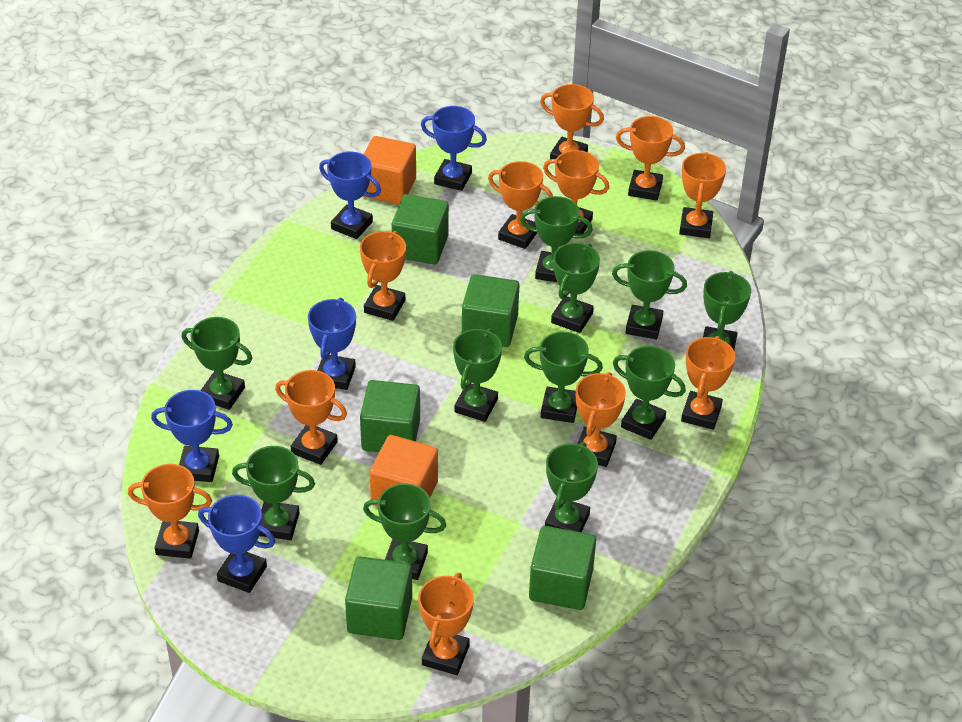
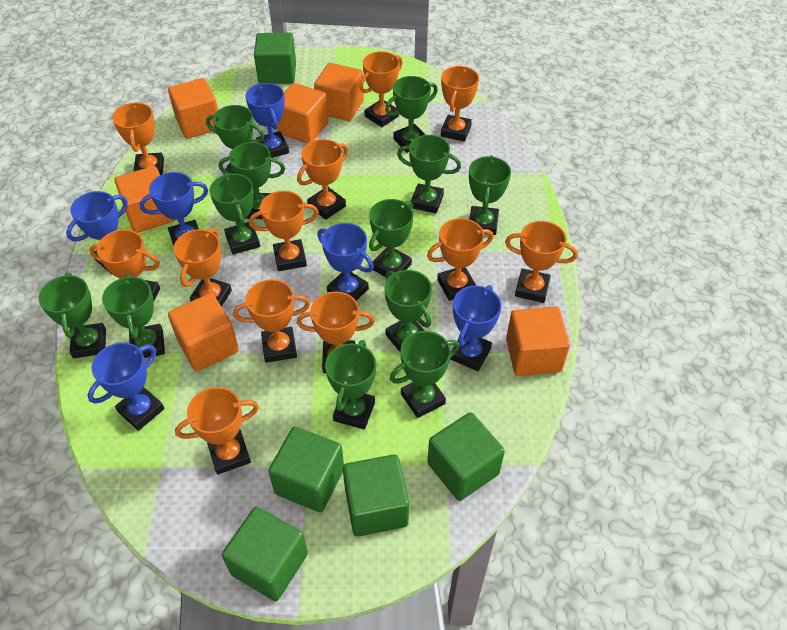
blue trophy: [151,390,233,482] [198,494,275,593] [308,298,356,390] [319,152,381,239] [421,106,487,191] = 5 -> [66,191,128,274] [88,342,165,431] [140,172,208,245] [245,83,289,158] [317,223,374,301] [450,285,501,371] = 6
green trophy: [181,317,252,410] [232,446,315,540] [363,483,446,580] [453,328,502,422] [520,196,593,282] [524,332,603,423] [545,442,598,532] [551,243,600,333] [612,250,687,339] [613,346,686,440] [703,271,751,350] = 11 -> [39,273,106,358] [102,274,165,358] [206,105,265,173] [209,173,260,255] [219,142,285,219] [325,340,376,429] [369,199,413,277] [384,270,432,352] [385,76,438,153] [390,331,459,418] [397,135,461,213] [469,155,511,235] = 12
orange cube: [362,136,416,204] [369,435,438,507] = 2 -> [114,166,175,233] [168,78,218,139] [168,293,239,371] [277,83,329,144] [314,63,364,121] [506,306,570,376] = 6
orange trophy: [128,464,212,559] [275,370,347,465] [360,231,406,321] [418,573,474,675] [488,161,553,249] [540,84,604,159] [543,150,609,234] [576,372,626,467] [616,116,685,201] [679,152,726,238] [681,336,735,430] = 11 -> [89,229,160,301] [112,102,164,175] [174,228,232,307] [175,387,259,475] [233,279,310,363] [249,191,319,271] [297,139,348,220] [297,291,375,373] [359,51,403,127] [427,218,494,301] [441,66,479,142] [505,221,577,303] = 12

